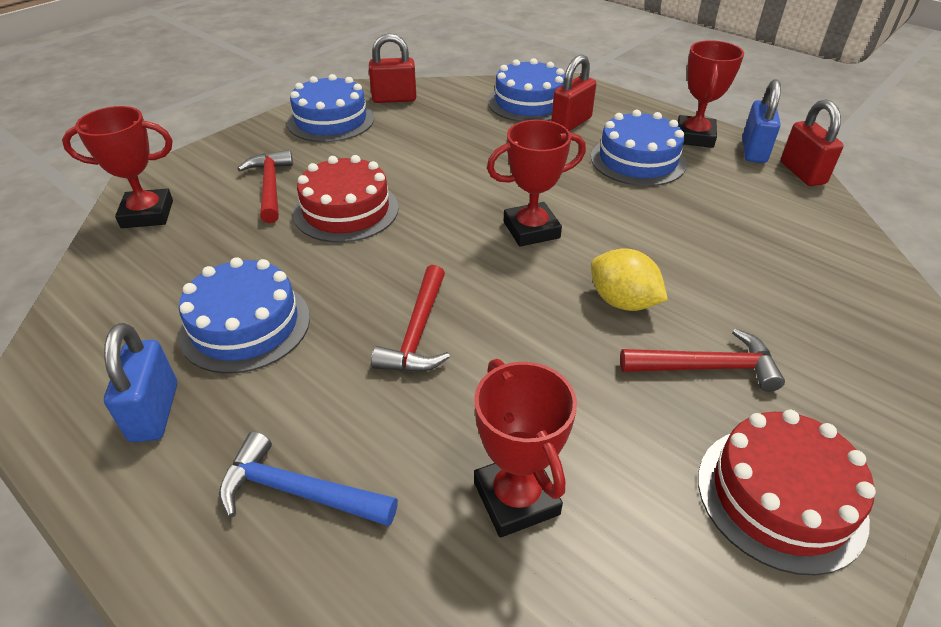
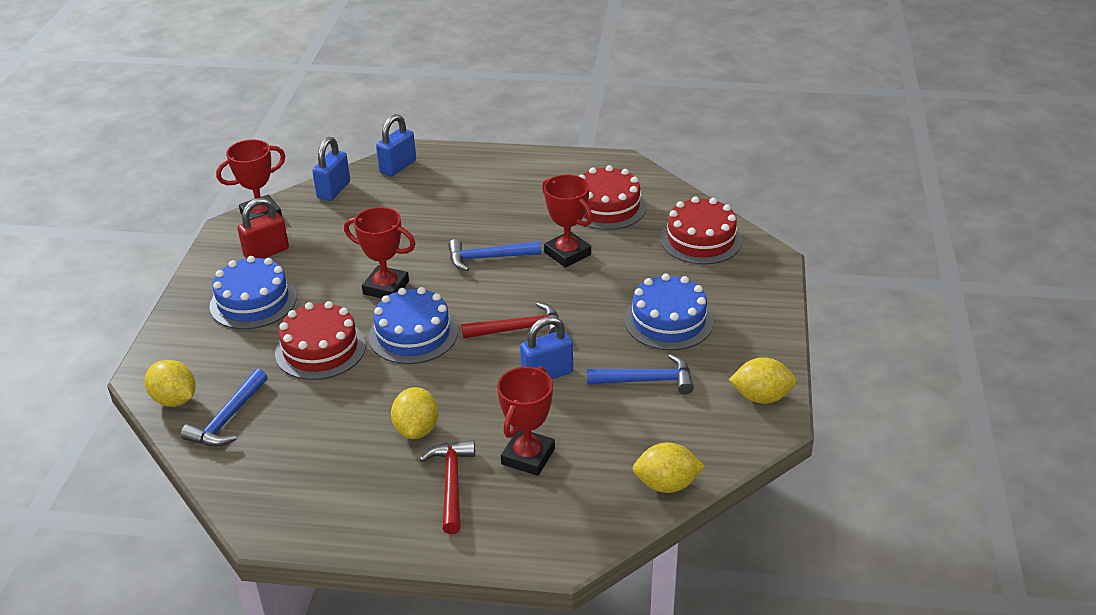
blue cake: [178,257,310,374] [287,74,374,142] [488,58,565,122] [591,110,687,186] = 4 -> [210,256,297,329] [369,287,458,364] [624,274,713,350] = 3
blue hammer: [219,432,398,526] = 1 -> [181,369,268,447] [448,239,541,271] [587,354,694,394] = 3
blue padlock: [104,323,177,442] [742,79,781,163] = 2 -> [312,137,350,201] [376,114,416,176] [520,316,573,379] = 3
red cake: [293,155,399,243] [698,410,876,575] = 2 -> [275,301,366,380] [579,165,647,230] [660,196,742,264] = 3
red hammer: [237,150,293,223] [371,265,450,372] [620,328,785,392] = 3 -> [420,440,475,534] [461,302,559,338] = 2
red padlock: [369,33,417,103] [551,55,596,131] [781,99,844,186] = 3 -> [237,198,289,259] = 1
yellow lemon: [591,248,668,311] = 1 -> [145,360,196,407] [391,387,438,439] [633,442,705,493] [729,357,796,404] = 4

